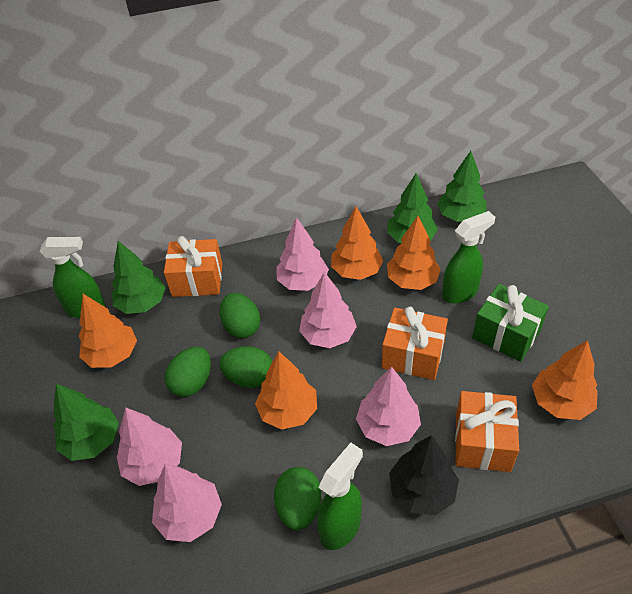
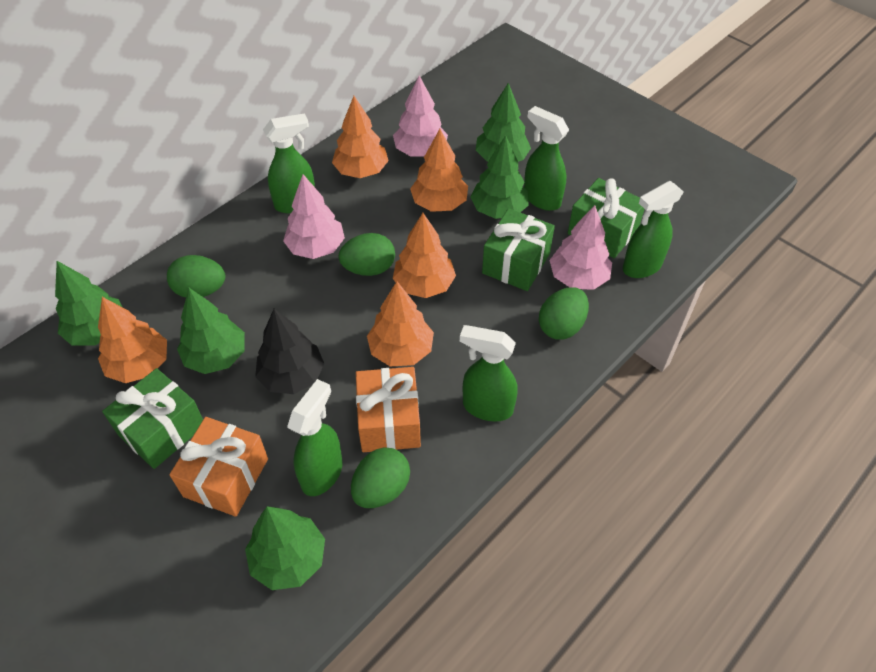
green gift: [472,284,549,362] = 1 -> [102,368,203,469] [482,208,555,291] [568,178,644,258] = 3
green spray bottle: [40,237,105,318] [317,443,363,550] [442,211,495,304] = 3 -> [263,113,315,213] [287,379,343,496] [460,325,518,421] [524,106,569,211] [623,181,683,278] = 5
green tree: [53,384,119,461] [112,241,166,314] [387,173,438,243] [437,151,487,222] = 4 -> [55,261,122,346] [177,288,245,374] [245,507,325,590] [470,135,529,219] [476,83,531,162] = 5
orange gift: [164,236,222,297] [382,307,448,380] [455,391,519,472] = 3 -> [169,417,268,517] [356,367,421,452] = 2
pink tree: [116,407,182,486] [152,464,222,542] [276,217,329,291] [299,272,357,348] [356,367,421,446] = 5 -> [283,174,345,259] [393,76,448,157] [549,205,612,290] = 3

